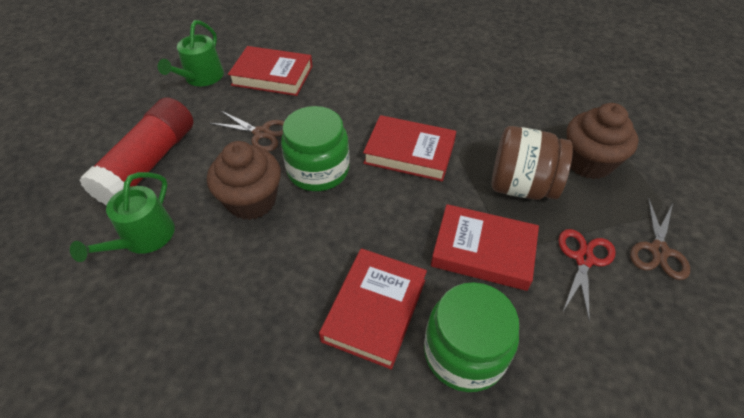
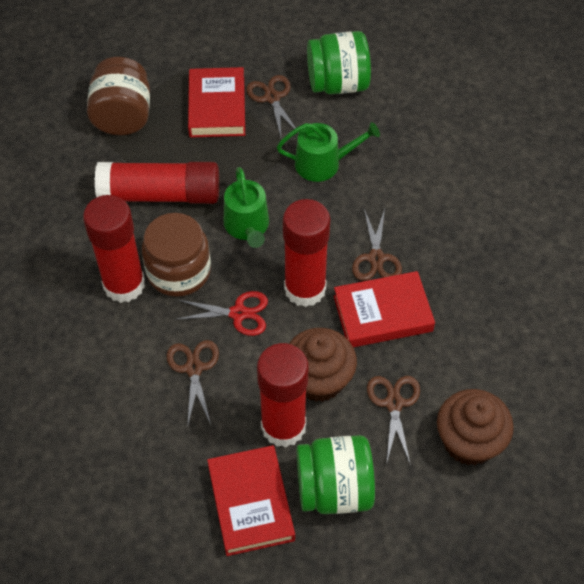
brown jar: [492,126,573,200] = 1 -> [87,57,150,135] [142,213,211,297] = 2
brown scissors: [209,110,285,152] [630,198,690,280] = 2 -> [167,340,219,428] [246,75,299,137] [352,209,402,281] [367,376,420,465] = 4
red book: [228,46,313,96] [319,248,427,369] [363,115,456,182] [431,204,539,291] = 4 -> [188,67,245,138] [207,445,295,556] [334,271,435,347] = 3
red glue stick: [79,97,194,206] = 1 -> [83,195,145,303] [95,162,219,204] [257,343,309,447] [283,199,330,307] = 4

